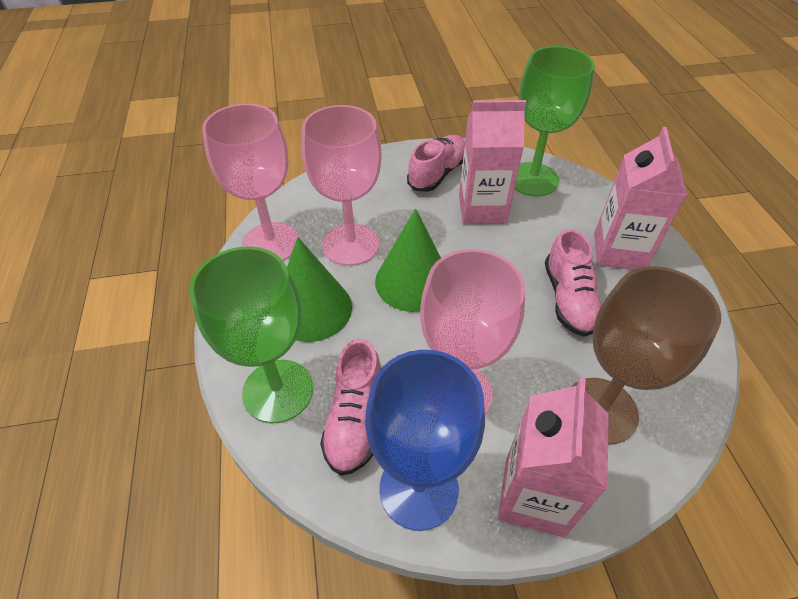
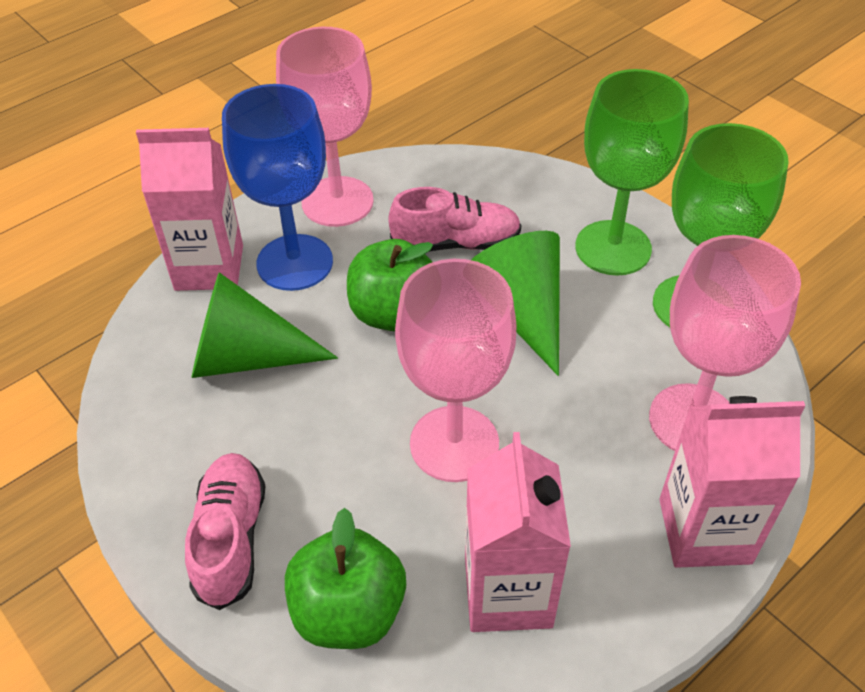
brown goblet: [571,266,721,445] = 1 -> none = 0
green apple: none = 0 -> [285,508,406,649] [347,239,433,331] = 2
pink shoe: [320,339,381,476] [407,135,465,192] [545,229,602,337] = 3 -> [185,453,265,610] [388,187,521,251] = 2

